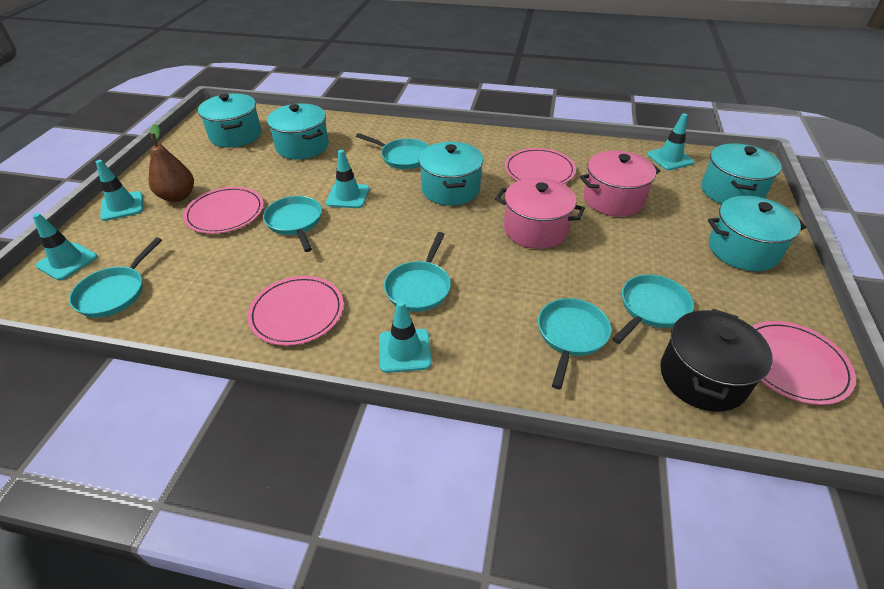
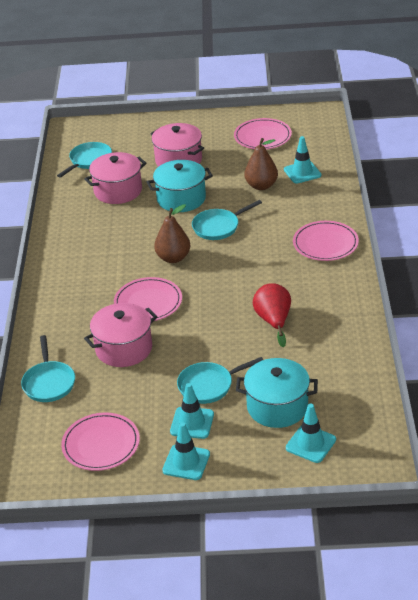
black pot: [660,309,773,412] = 1 -> none = 0
brown pear: [149,124,194,202] = 1 -> [154,204,190,263] [244,138,278,190] = 2
pink pot: [495,177,585,249] [580,150,660,217] = 2 -> [84,152,147,204] [84,303,157,367] [150,123,204,167] = 3
red pear: none = 0 -> [253,283,291,347] = 1
turquoise pan: [69,238,162,318] [263,196,322,252] [356,133,429,169] [384,232,451,312] [538,298,611,389] [612,274,694,344] = 6 -> [21,335,75,402] [57,142,112,178] [177,357,263,404] [192,200,262,240] = 4
turquoise pot: [198,93,261,148] [267,103,329,160] [419,142,483,206] [701,143,781,204] [708,196,806,271] = 5 -> [147,160,213,212] [236,358,318,428] = 2
turquoise traffic cone: [33,213,97,280] [96,160,143,221] [326,150,369,208] [379,301,432,373] [647,113,694,170] = 5 -> [162,422,210,480] [170,383,214,439] [284,136,321,183] [286,404,336,463] = 4

